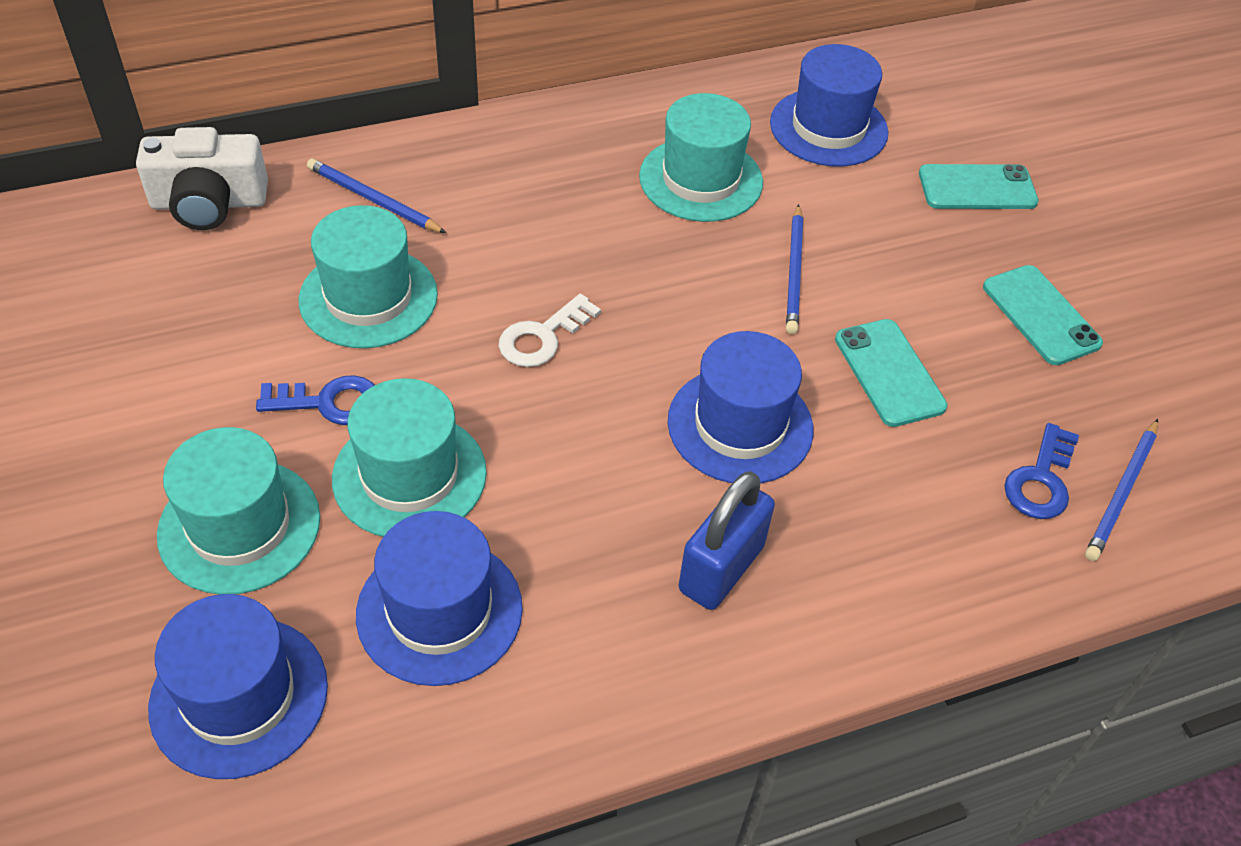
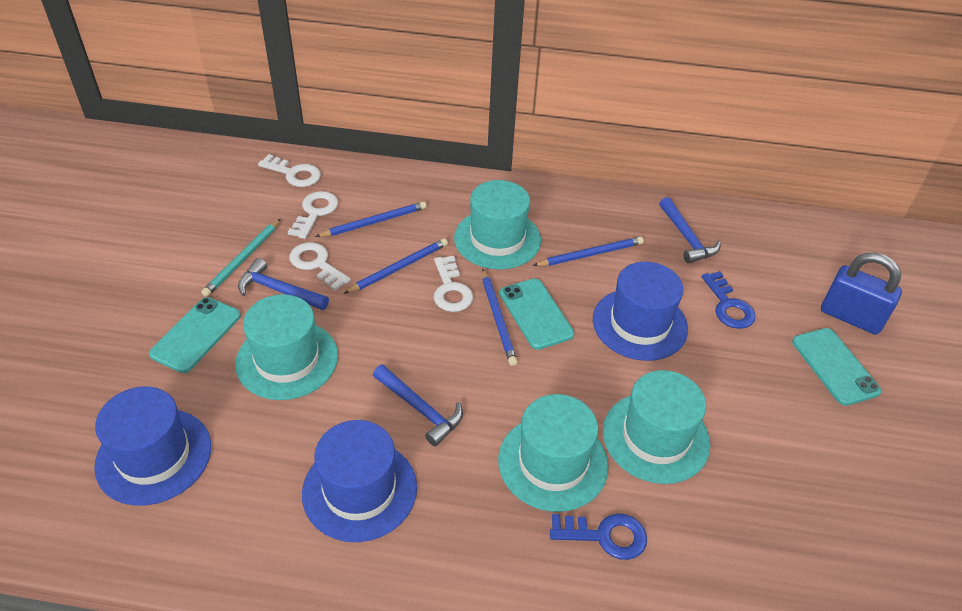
blue hammer: none = 0 -> [238,258,329,310] [373,365,463,446] [659,197,721,263] = 3
blue hat: [148,594,328,779] [356,511,523,686] [668,331,814,484] [770,44,888,167] = 4 -> [94,387,211,506] [302,420,417,542] [593,262,688,361] = 3
blue pencil: [307,159,446,233] [786,204,803,334] [1085,419,1158,561] = 3 -> [315,201,427,237] [344,238,448,294] [482,269,518,366] [533,237,644,266] = 4
turquoise pencil: none = 0 -> [201,219,281,297] = 1
white camera: [136,127,268,230] = 1 -> none = 0
white key: [499,294,601,367] = 1 -> [258,154,321,187] [288,191,338,239] [289,242,351,291] [434,256,473,312] = 4

